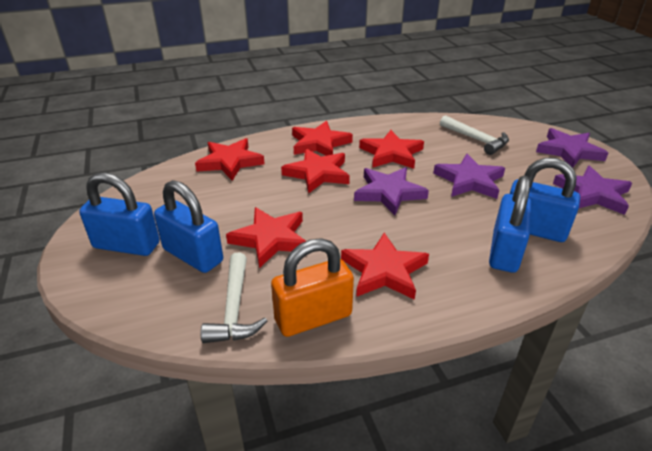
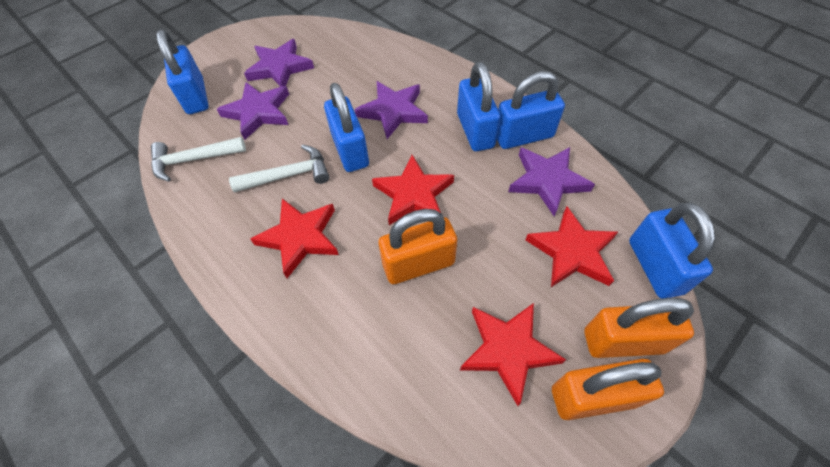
blue padlock: [79,172,160,256] [154,180,223,273] [489,176,531,273] [510,158,580,242] = 4 -> [156,29,209,114] [324,83,369,172] [457,62,501,151] [497,71,565,149] [629,202,716,299] = 5
orange padlock: [271,238,354,337] = 1 -> [379,209,457,284] [552,359,664,420] [585,298,694,358] = 3
red star: [195,138,264,181] [226,207,306,268] [281,148,350,194] [292,121,353,156] [341,233,429,300] [359,130,424,169] = 6 -> [250,199,339,278] [372,155,454,225] [460,303,566,406] [526,206,618,287] = 4

